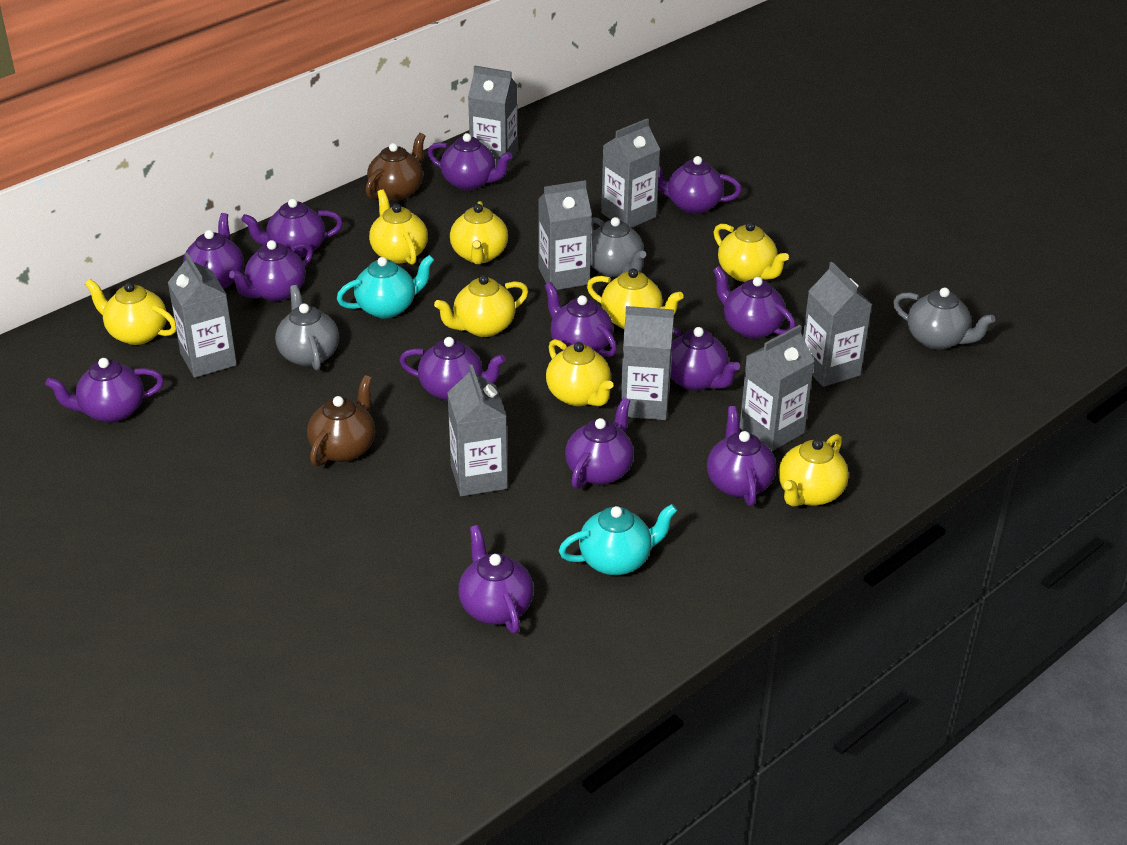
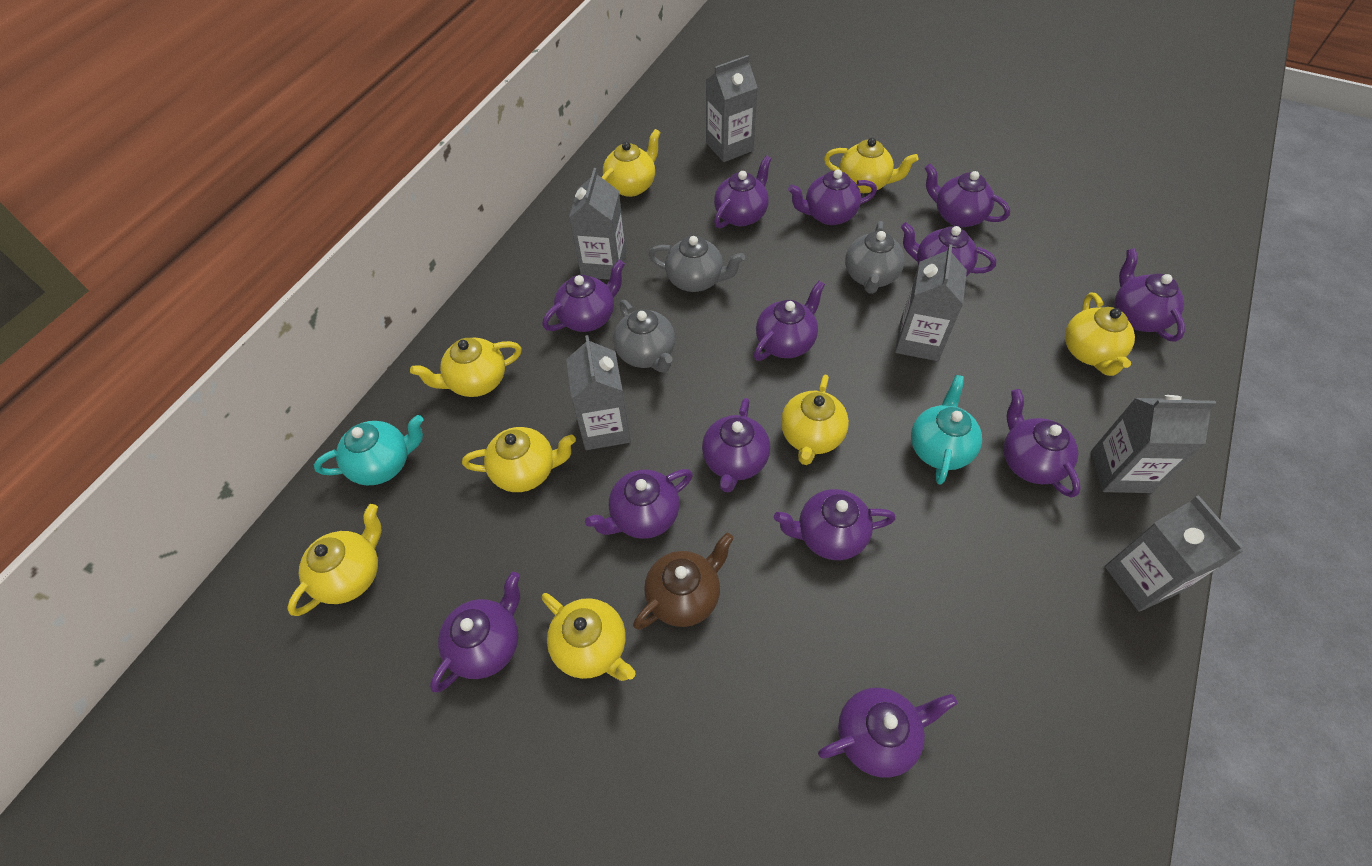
brown teapot: [307,375,375,467] [366,133,425,201] = 2 -> [633,533,734,630] = 1
grey carton: [168,253,237,378] [447,364,508,496] [468,65,518,167] [538,180,592,290] [601,118,660,228] [621,306,674,420] [739,325,814,451] [803,262,872,387] = 8 -> [566,335,631,450] [569,168,626,280] [706,55,758,162] [895,244,967,361] [1091,395,1216,493] [1105,495,1243,612] = 6

